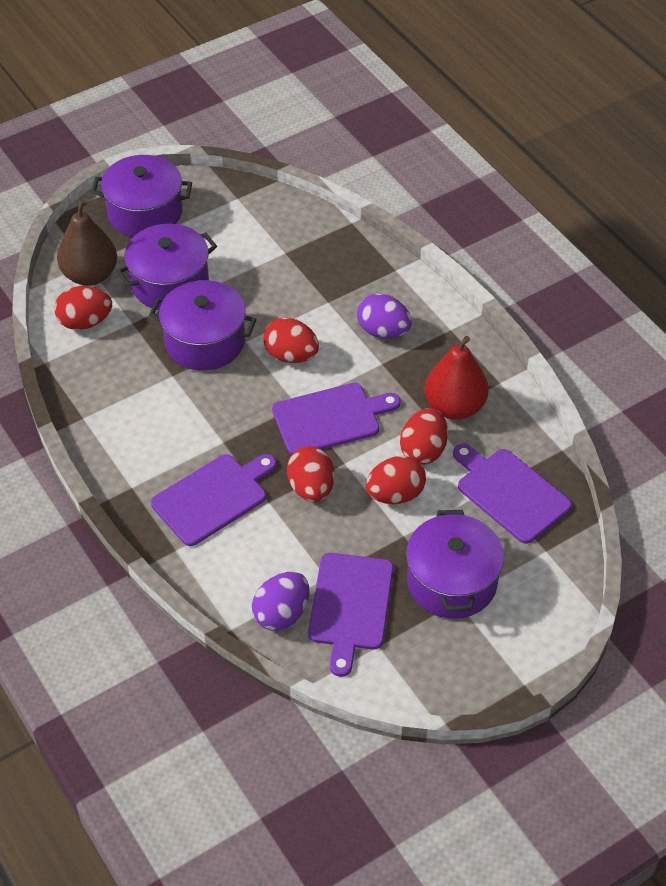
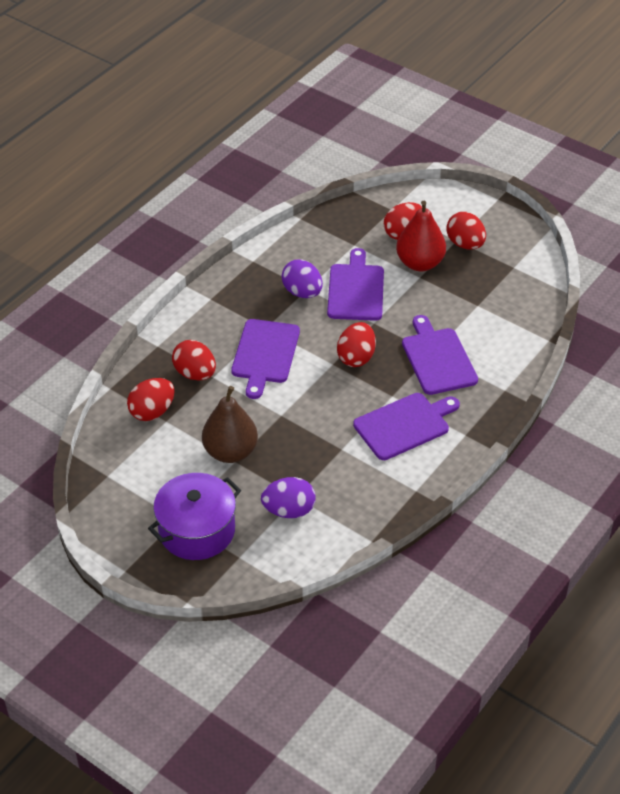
purple pot: [92,155,192,237] [116,224,217,310] [149,280,257,371] [406,510,504,619] = 4 -> [148,473,241,560] = 1

